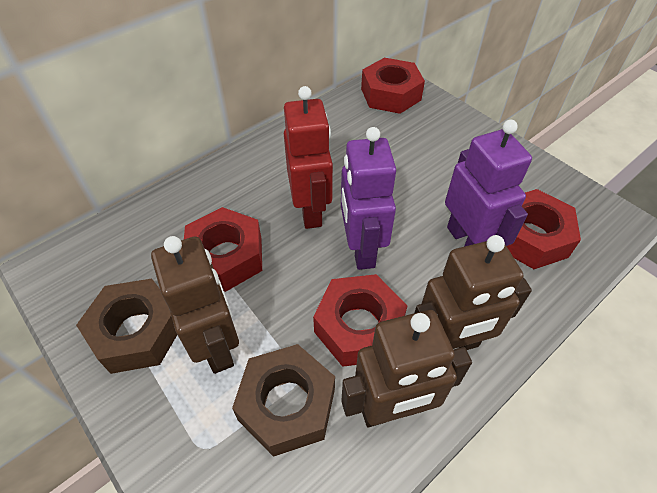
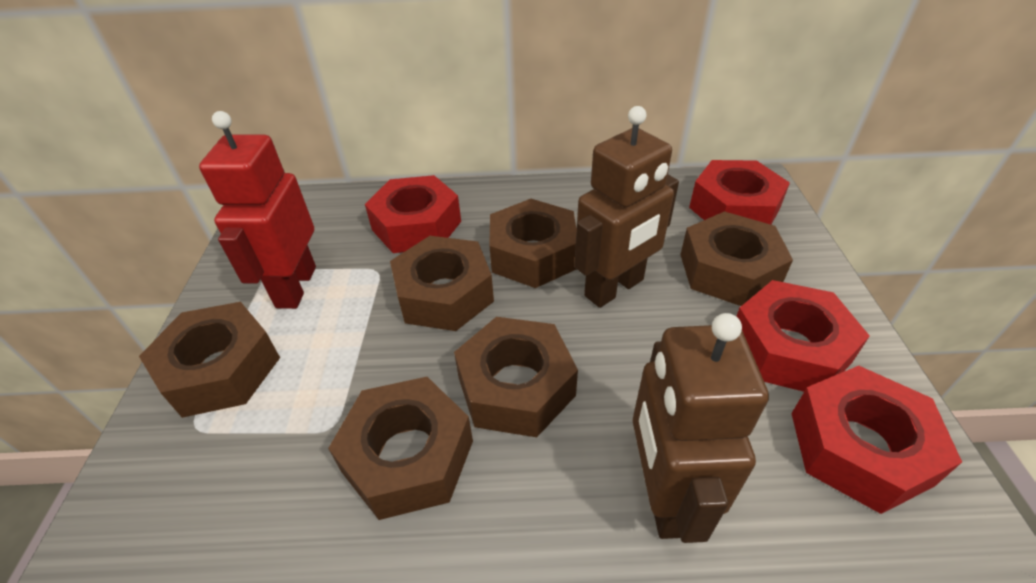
brown nut: [76,279,177,374] [232,344,335,457] = 2 -> [139,302,280,418] [328,377,473,520] [390,236,494,331] [454,317,578,437] [489,199,577,288] [680,211,793,306] = 6
brown robot: [151,236,239,374] [341,310,472,427] [415,235,532,350] = 3 -> [574,106,679,308] [633,313,769,543] = 2
purple robot: [341,127,396,270] [445,120,532,247] = 2 -> none = 0

